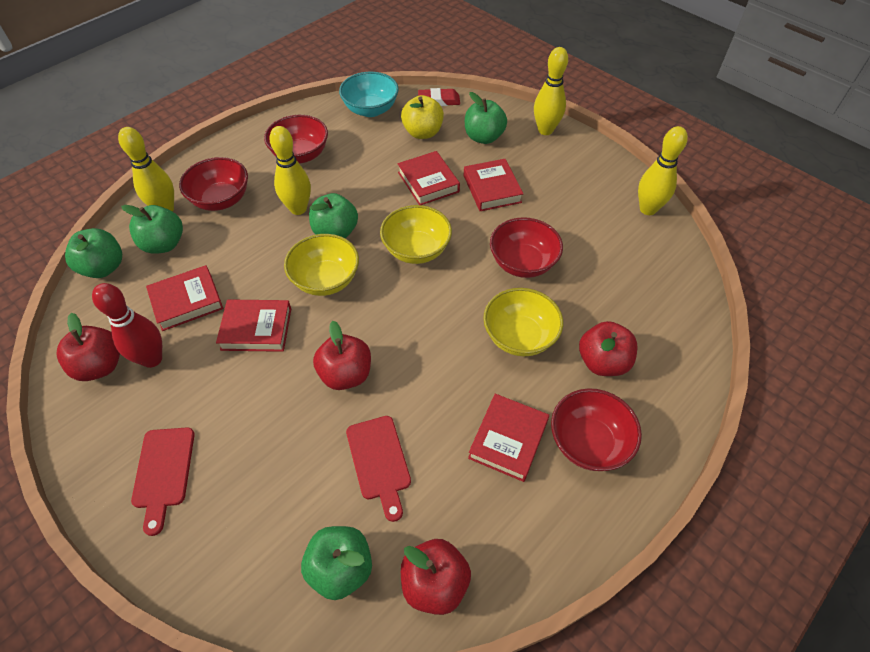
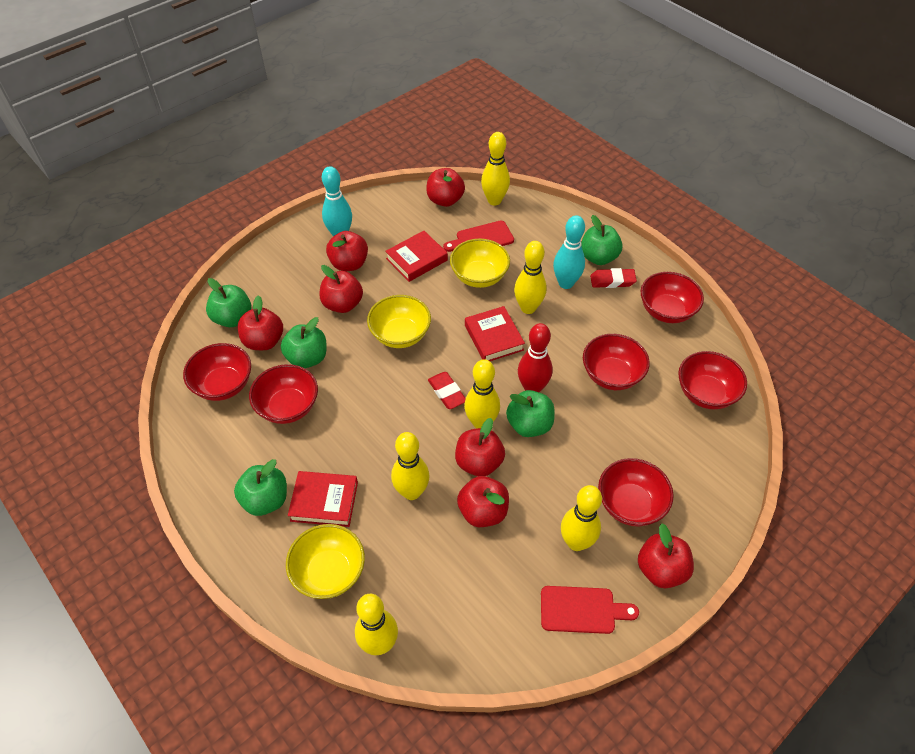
red apple: [57,313,120,381] [313,321,371,390] [401,539,471,615] [579,321,637,376] = 4 -> [238,295,283,350] [320,265,363,313] [326,231,368,271] [426,168,465,207] [455,418,505,476] [457,476,509,527] [638,523,694,588] = 7
red book: [146,265,223,331] [216,299,291,352] [397,151,460,205] [464,159,523,211] [468,394,549,482] = 5 -> [288,471,358,527] [385,231,448,282] [465,306,525,361] = 3
red bowl: [179,157,248,211] [264,115,328,164] [490,217,563,278] [551,388,642,471] = 4 -> [183,343,251,401] [249,364,318,424] [583,334,650,390] [598,458,674,526] [641,272,704,323] [678,351,747,409] = 6
red eraser: [418,88,460,106] = 1 -> [428,372,466,409] [590,268,637,288] = 2
turquoise bowl: [339,71,399,117] = 1 -> none = 0
turquoise bowling pin: none = 0 -> [322,166,352,236] [553,215,585,289] = 2
yellow apple: [401,95,444,139] = 1 -> none = 0
yellow bowling pin: [118,127,174,212] [269,126,311,215] [534,47,568,135] [638,126,688,215] = 4 -> [355,594,398,655] [391,432,429,500] [464,359,500,429] [481,132,510,205] [514,241,547,314] [561,485,602,551] = 6

